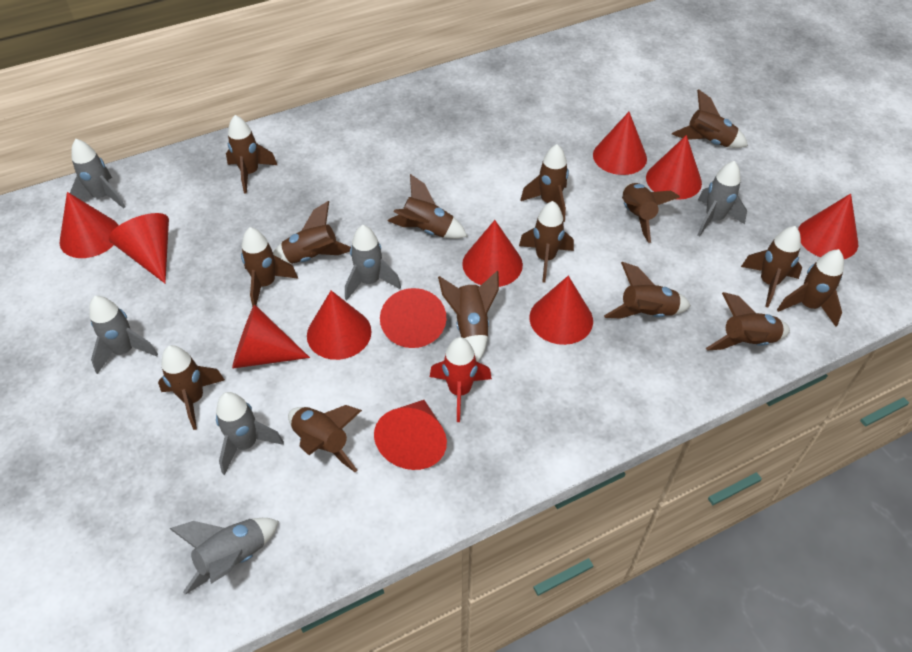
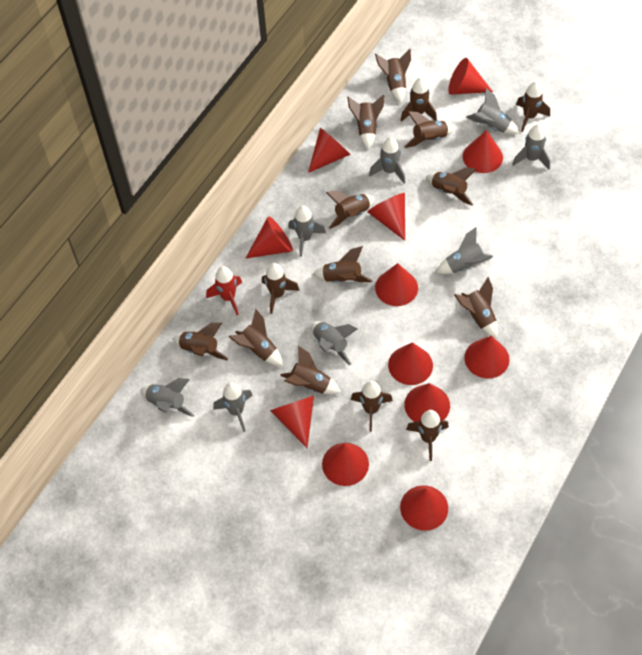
grey rocket: [70,139,125,208] [89,296,158,374] [170,518,279,595] [216,392,284,475] [345,225,401,300] [698,161,747,236] = 6 -> [140,378,195,417] [213,382,253,432] [288,206,326,257] [311,321,358,365] [369,137,406,184] [436,227,493,274] [466,88,519,134] [512,124,550,169] = 8
red cone: [60,192,119,258] [109,213,169,283] [232,304,310,369] [307,290,372,360] [374,400,447,470] [380,288,446,348] [462,220,523,287] [529,276,593,345] [593,112,647,175] [646,135,702,200] [798,194,858,259] = 11 -> [245,216,293,259] [270,396,314,448] [308,128,351,173] [322,443,369,486] [367,193,405,241] [375,263,418,306] [388,342,433,385] [400,485,448,531] [404,383,450,422] [448,58,493,95] [463,130,503,173] [464,336,510,378] = 12

